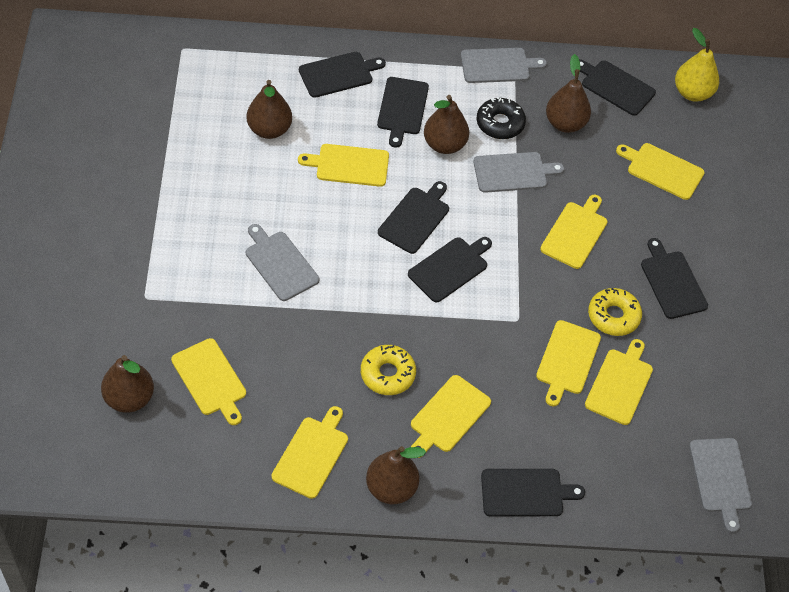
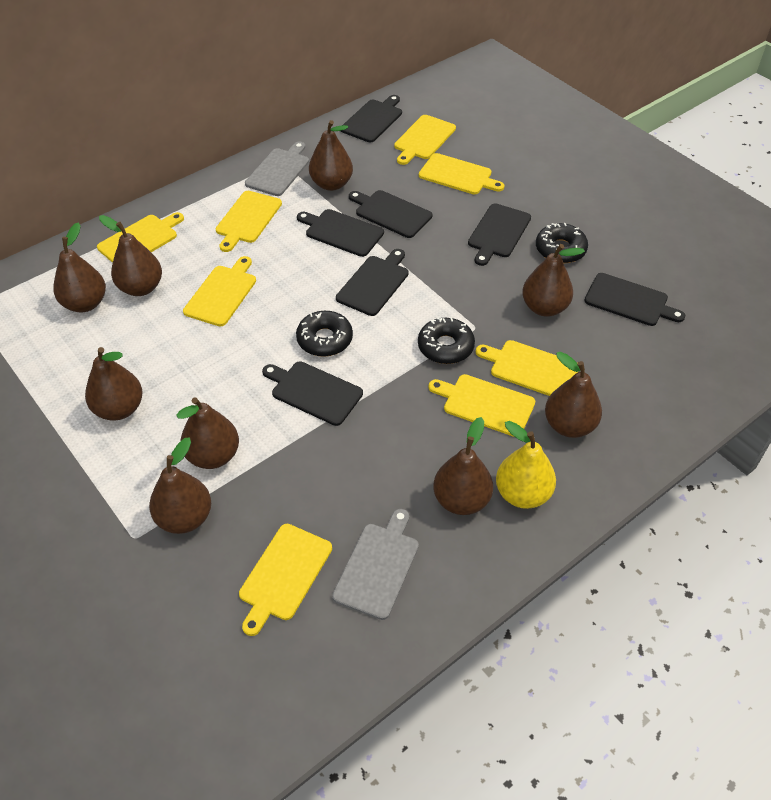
black donut: [476,97,526,139] = 1 -> [296,311,353,357] [418,317,475,364] [536,223,588,263] = 3
brown pear: [101,355,154,413] [247,80,292,139] [366,446,426,504] [424,95,469,154] [546,54,591,133] = 5 -> [53,222,106,312] [85,347,143,421] [99,215,162,296] [149,437,211,534] [176,397,239,469] [309,120,353,191] [433,417,493,515] [522,244,585,317] [545,352,602,438] = 9
grey cutting board: [246,224,319,301] [461,48,547,83] [473,152,564,193] [689,438,752,533] = 4 -> [245,141,309,196] [332,509,419,620] = 2
yellow donut: [361,345,416,395] [588,288,642,336] = 2 -> none = 0

